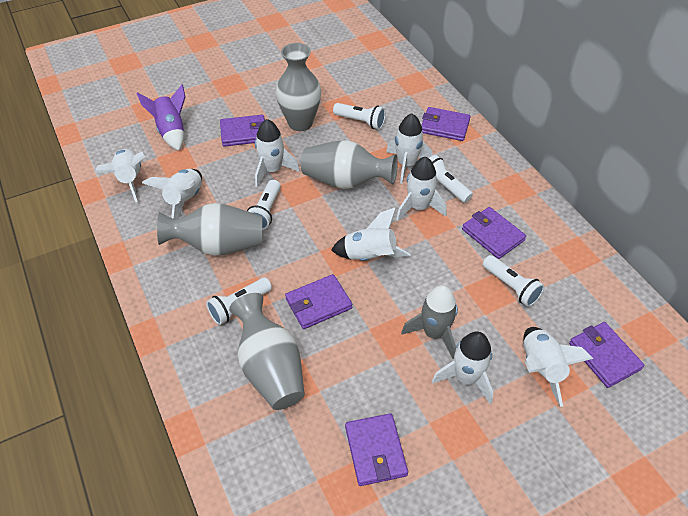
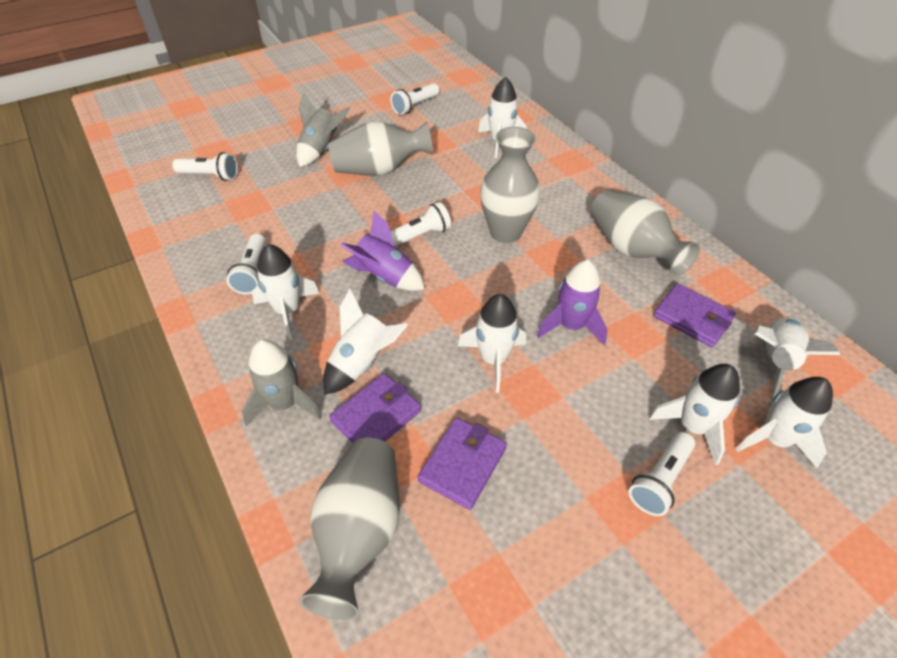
grey rocket: [401,285,458,359] = 1 -> [242,339,322,426] [296,93,350,167] = 2
purple rocket: [136,84,185,151] = 1 -> [340,211,425,291] [537,260,608,345] = 2
purple wallet: [220,115,265,147] [285,274,352,329] [345,413,408,486] [421,107,471,141] [462,207,526,259] [569,322,644,388] = 6 -> [329,373,421,443] [417,418,507,510] [653,283,736,347] = 3
white rocket: [95,149,146,202] [142,169,202,219] [255,119,300,187] [331,207,410,261] [386,113,433,184] [396,157,447,221] [432,331,493,404] [523,327,593,407] = 8 -> [252,244,320,340] [323,288,408,395] [458,294,526,393] [478,77,526,158] [649,364,740,465] [736,377,833,468] [754,318,840,398] = 7

